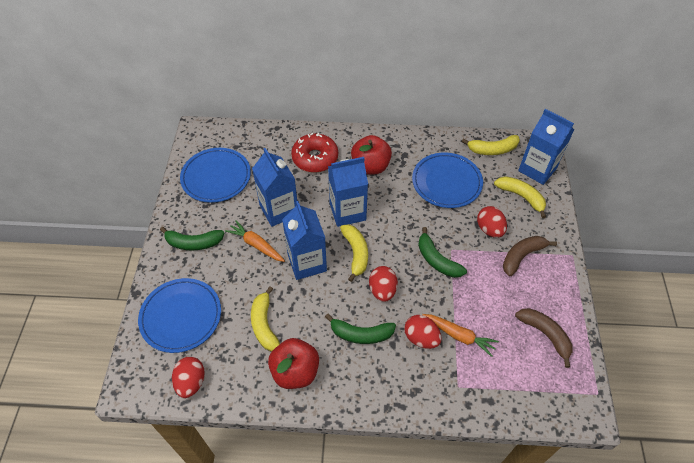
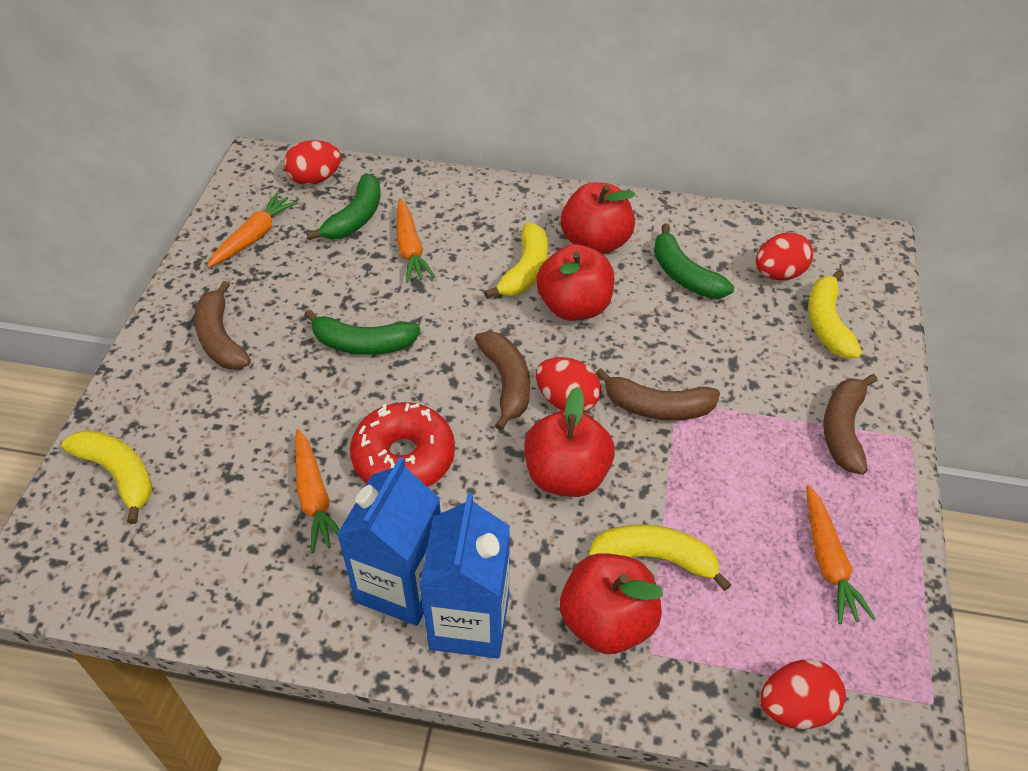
blue carton: [252,148,297,227] [282,201,327,280] [328,157,368,227] [518,109,574,185] = 4 -> [337,457,441,626] [419,493,510,659] = 2
blue plate: [138,278,221,353] [180,148,251,203] [412,153,483,208] = 3 -> none = 0
brown banana: [503,236,557,276] [515,308,572,368] = 2 -> [194,281,251,370] [474,331,530,430] [596,368,720,421] [823,374,878,475] = 4
orange carrot: [225,220,285,262] [422,314,499,357] = 2 -> [207,193,298,268] [295,429,340,553] [397,199,435,283] [806,485,876,624] = 4
red apple: [268,338,319,389] [351,135,392,175] = 2 -> [525,387,615,497] [536,244,615,321] [560,553,663,654] [561,182,635,254] = 4

